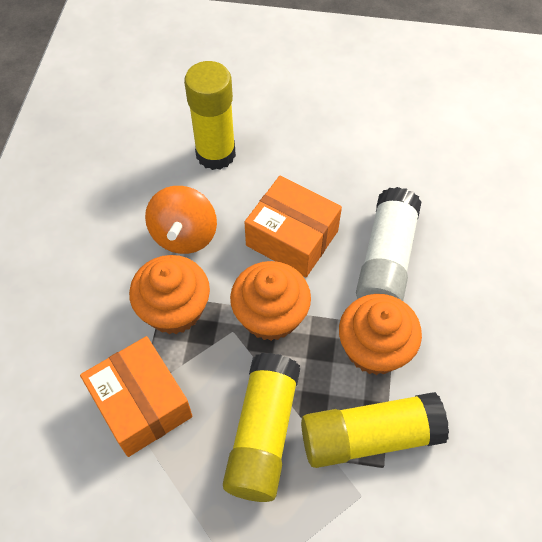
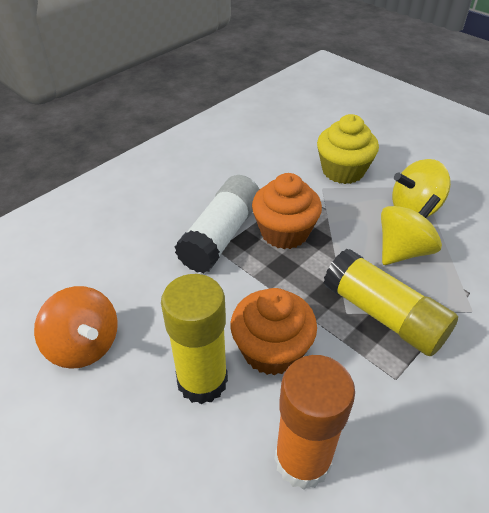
orange box: [80,336,193,457] [245,176,342,278] = 2 -> none = 0
orange cupcake: [129,255,210,334] [230,261,311,341] [339,294,422,375] = 3 -> [231,288,317,375] [252,173,322,249] = 2
orange glue stick: none = 0 -> [275,355,355,490] = 1
yellow cupcake: none = 0 -> [317,114,379,184] = 1
yellow glue stick: [184,61,236,170] [223,353,300,502] [301,392,449,468] = 3 -> [161,274,228,404] [324,249,458,356] = 2
yellow spinning top: none = 0 -> [381,194,442,265] [392,159,451,218] = 2

